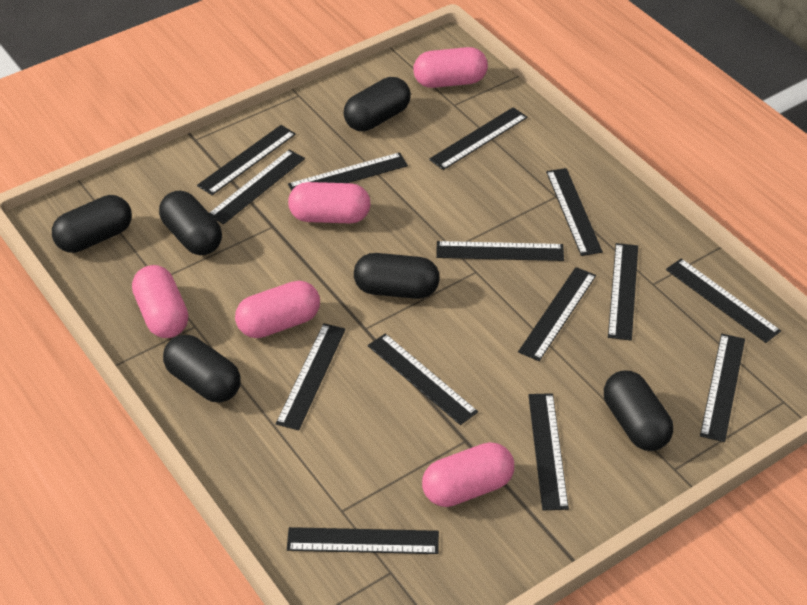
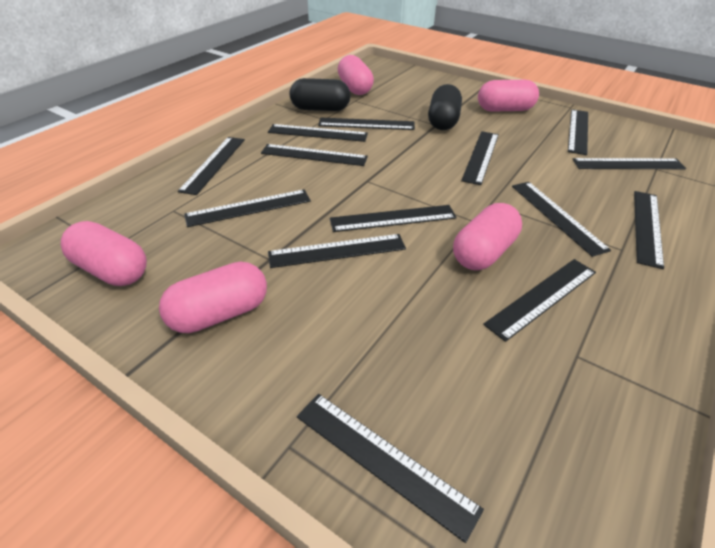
black capsule: [52,195,132,253] [159,191,222,255] [163,335,241,402] [344,77,411,131] [354,253,440,299] [604,371,673,451] = 6 -> [290,78,350,111] [428,84,462,130] = 2

